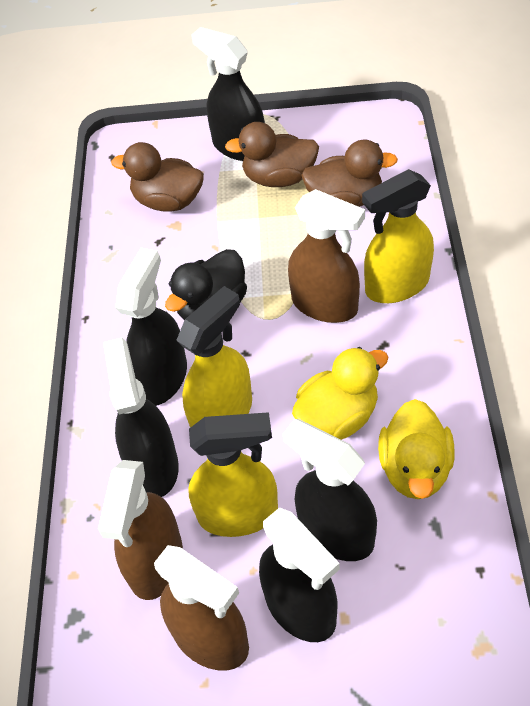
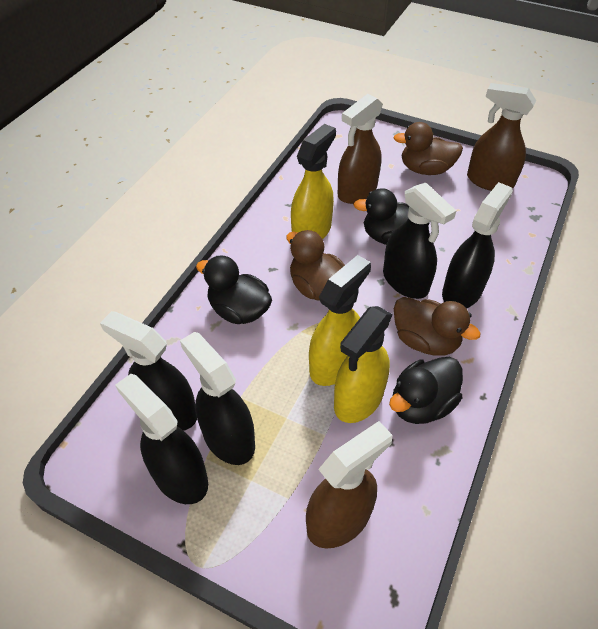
black duck: [165,249,247,320] = 1 -> [196,256,272,324] [353,188,430,245] [389,357,463,424] = 3
yellow duck: [292,347,388,440] [378,399,454,499] = 2 -> none = 0

